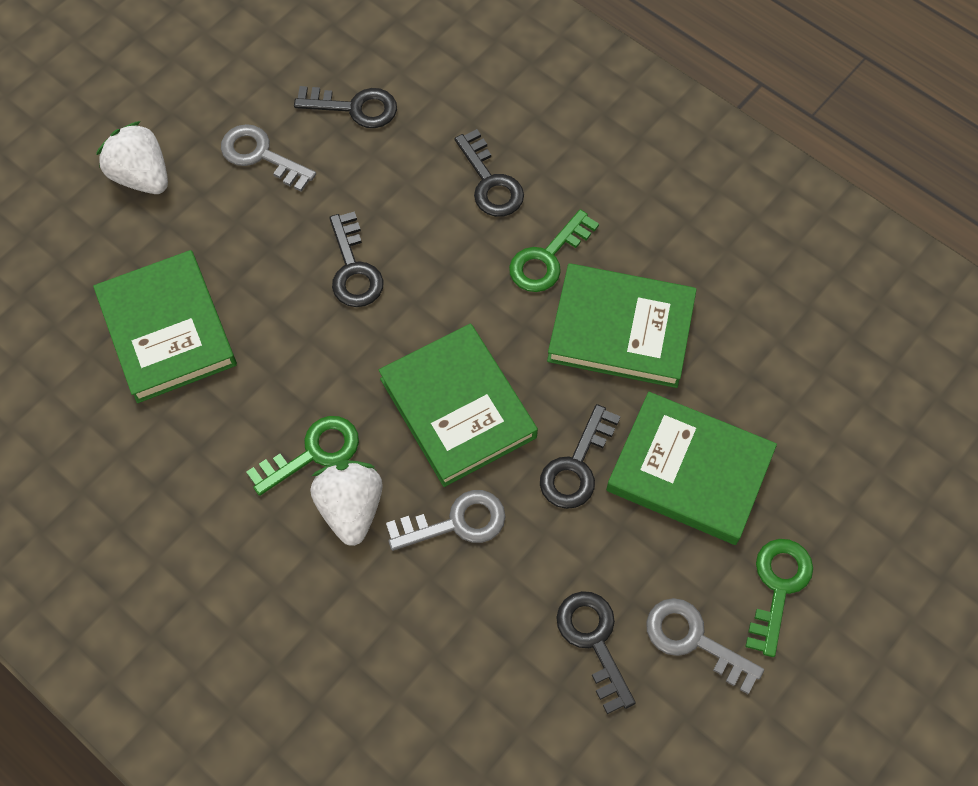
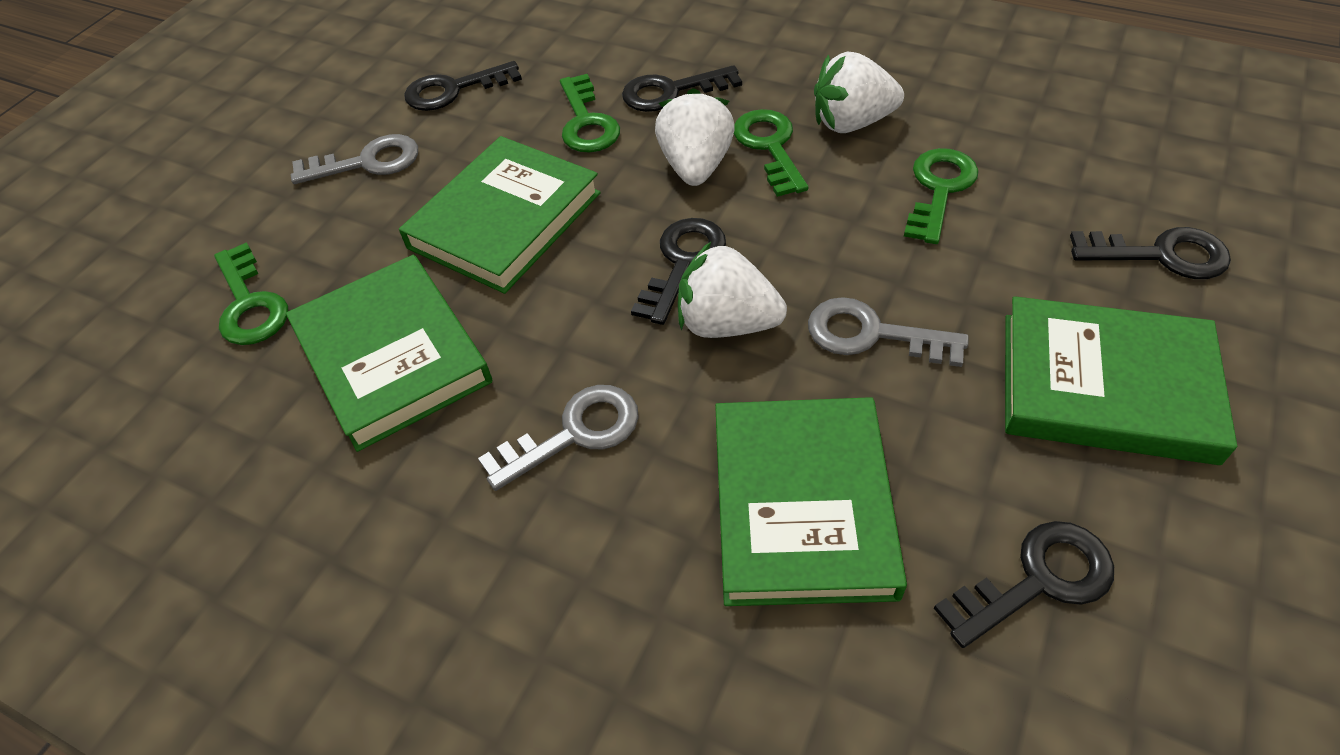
green key: [246,416,359,496] [509,209,599,292] [745,539,813,657] = 3 -> [214,242,288,345] [560,74,620,153] [734,109,809,197] [904,148,979,244] = 4
white strawberry: [96,121,168,194] [310,460,383,546] = 2 -> [655,88,735,186] [678,241,787,338] [814,51,904,133] = 3

